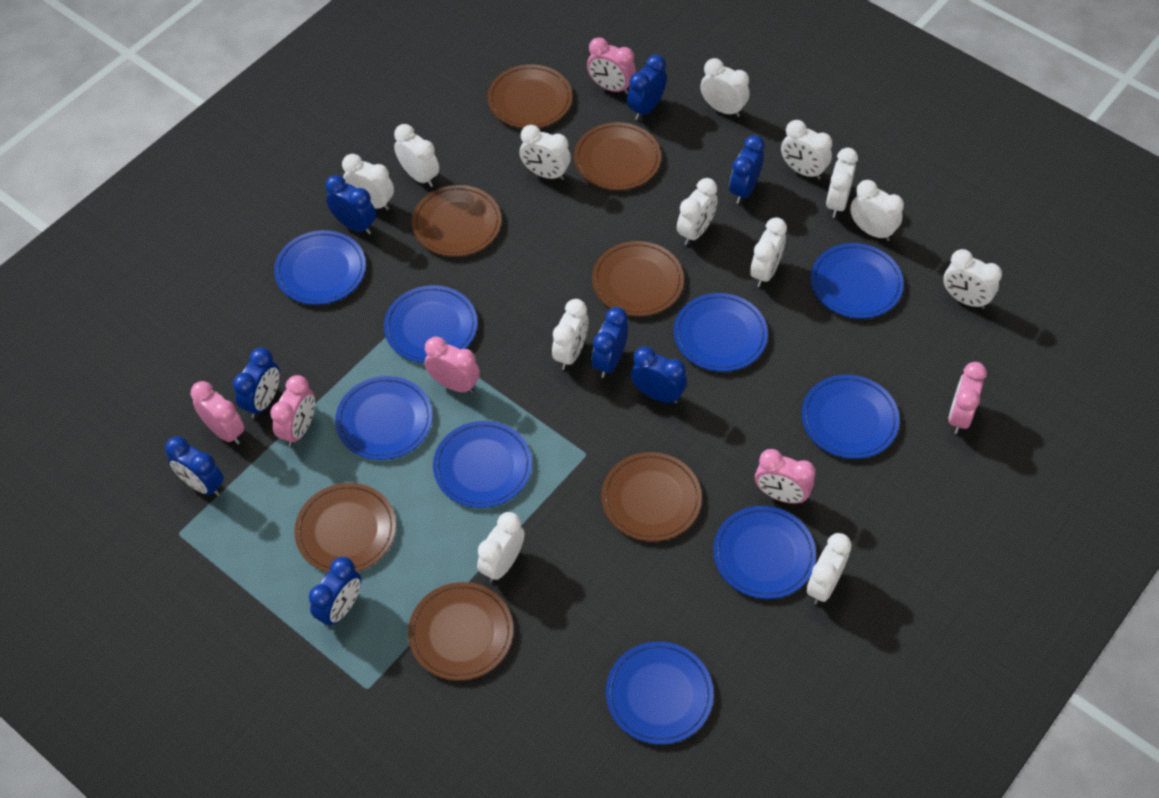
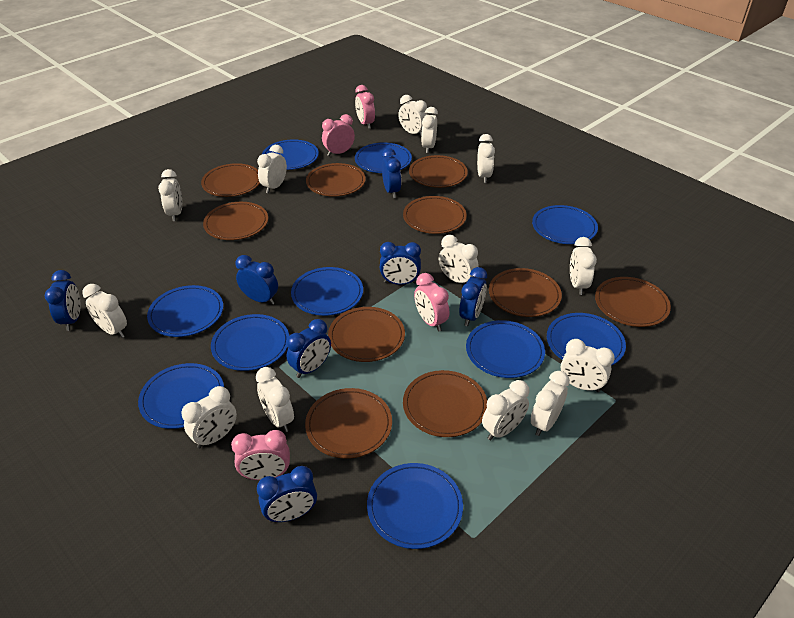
blue clock: [165,436,224,496] [233,348,280,418] [309,557,361,627] [325,175,376,234] [592,307,628,378] [627,55,667,120] [631,346,687,404] [729,135,765,204] = 8 -> [45,270,81,331] [235,255,278,305] [257,466,317,523] [287,319,331,378] [380,242,421,285] [382,148,402,198] [459,267,487,326] = 7
blue plate: [274,230,366,305] [335,376,433,460] [384,285,478,363] [433,421,532,508] [606,642,714,745] [674,293,768,372] [713,506,816,599] [802,375,900,459] [811,243,904,318] = 9 -> [138,363,224,429] [147,285,223,337] [211,314,289,371] [262,139,319,170] [291,267,363,316] [355,143,412,173] [367,463,463,549] [466,320,545,378] [532,205,598,244] [547,313,626,366] = 10
brown plate: [294,483,396,572] [408,582,513,680] [412,185,501,257] [488,64,573,128] [574,122,661,190] [592,241,684,316] [601,452,702,542] = 7 -> [201,163,260,197] [203,202,268,240] [305,388,392,459] [306,163,366,197] [328,307,405,362] [403,196,467,234] [403,370,487,437] [409,155,468,188] [489,268,562,317] [595,277,671,327] = 10
pink clock: [191,381,244,445] [270,375,315,447] [425,336,480,394] [587,37,636,94] [755,449,816,504] [948,362,987,434] = 6 -> [231,430,290,480] [322,114,355,156] [355,85,375,129] [414,273,449,331] = 4

